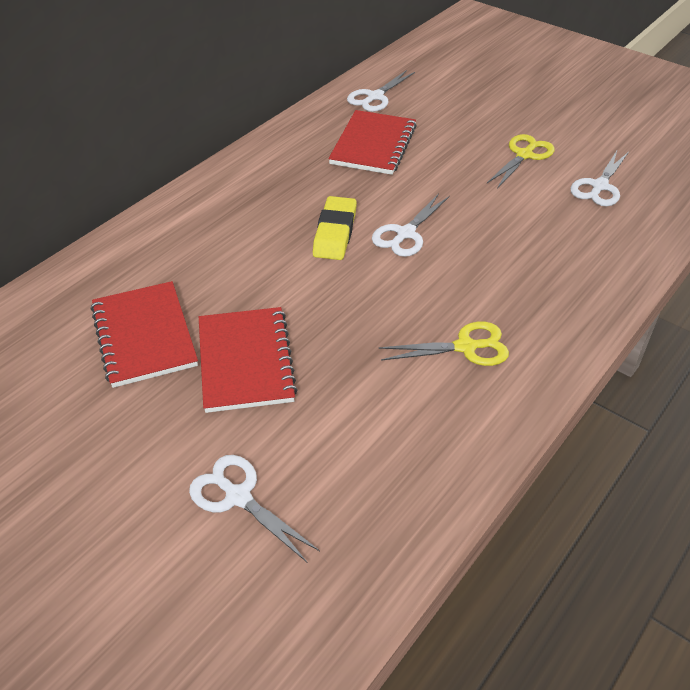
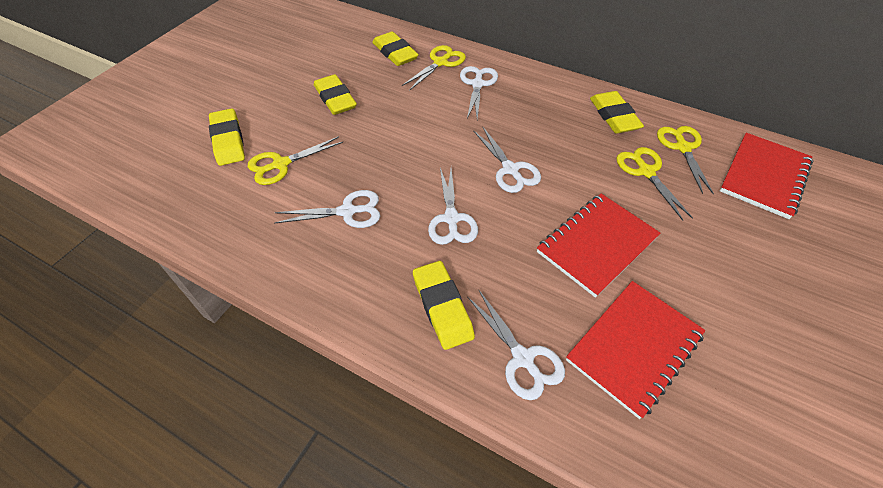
white scissors: [189,455,320,562] [347,70,415,112] [372,193,450,257] [570,151,629,206] = 4 -> [274,190,380,228] [428,168,478,245] [460,66,498,119] [467,290,565,400] [473,127,541,193] = 5
yellow eraser: [313,196,357,260] = 1 -> [209,108,245,166] [314,74,357,115] [372,32,419,66] [413,261,475,350] [590,91,644,133] = 5
yellow scissors: [378,321,509,366] [487,134,555,188] = 2 -> [248,136,343,185] [402,45,466,91] [617,147,693,221] [657,126,714,195] = 4

